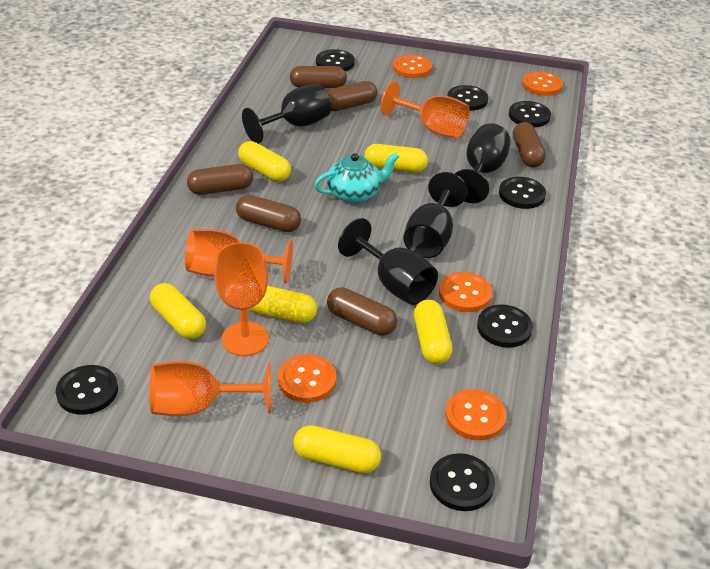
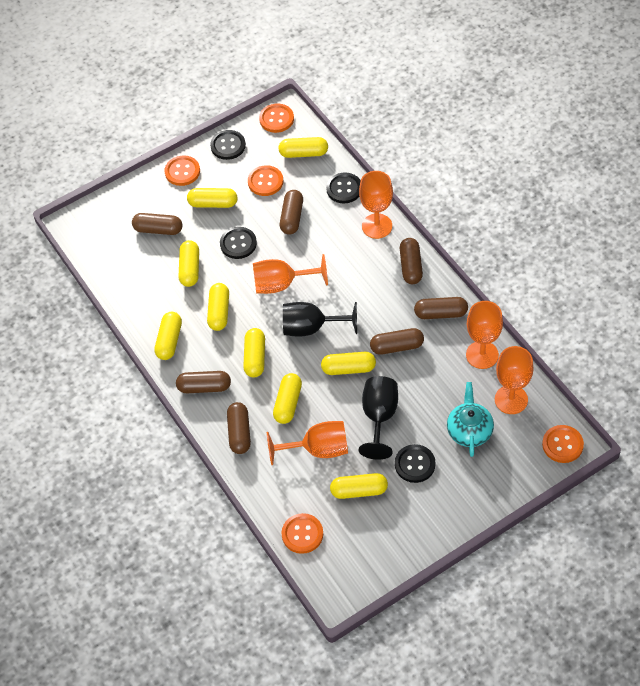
black button: [56,365,118,415] [316,49,355,71] [430,453,495,511] [448,85,488,111] [477,304,533,348] [499,177,546,209] [509,101,551,127] = 7 -> [210,130,246,160] [220,227,257,259] [326,172,361,204] [395,444,436,483] = 4
black goblet: [242,83,331,144] [338,218,438,305] [404,172,468,258] [455,123,511,203] = 4 -> [283,302,357,337] [359,376,398,460] = 2
brown capsule: [187,164,253,195] [236,195,301,232] [290,66,347,88] [327,81,377,111] [327,287,397,336] [513,122,546,168] = 6 -> [132,213,182,235] [176,371,231,393] [227,402,251,454] [280,190,303,235] [370,328,424,355] [400,238,423,284] [414,297,468,319] = 7
orange goblet: [149,361,271,416] [185,229,293,284] [214,242,269,356] [381,81,470,138] = 4 -> [253,254,328,294] [267,421,348,465] [359,171,393,239] [466,301,503,369] [495,346,534,414] = 5
yellow capsule: [150,283,206,339] [238,141,291,182] [248,286,317,323] [293,425,381,473] [364,144,428,173] [414,300,452,364] = 6 -> [154,312,182,360] [179,240,199,287] [187,188,237,208] [207,283,229,331] [243,328,265,377] [273,373,302,424] [278,137,328,158] [321,352,376,375] [330,473,388,499] = 9

